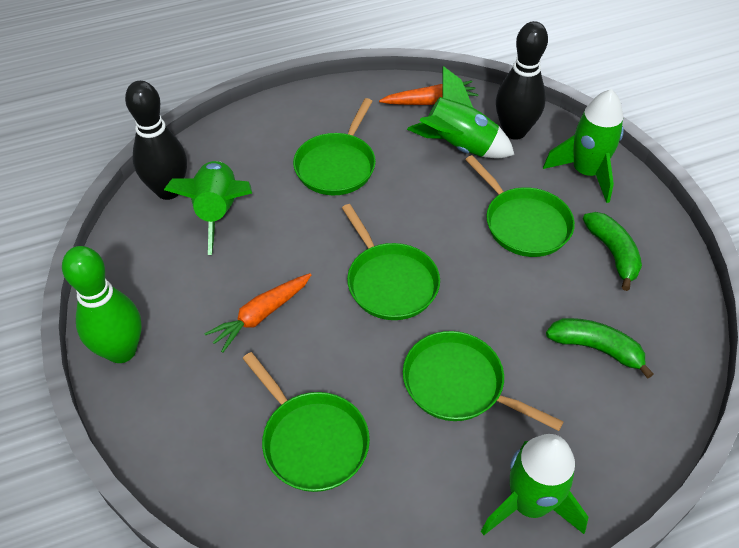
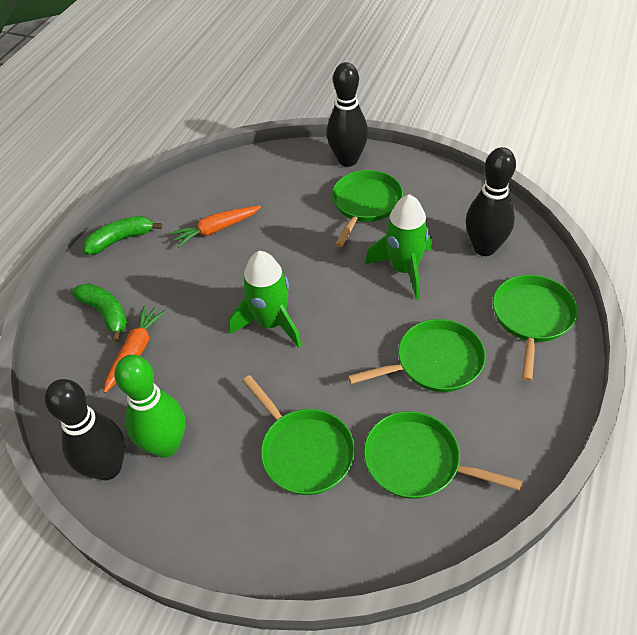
black bowling pin: [125,81,187,200] [496,21,548,140] = 2 -> [44,379,125,480] [327,62,368,167] [466,147,516,256] = 3
green rocket: [164,161,252,255] [407,66,515,158] [481,434,589,535] [543,89,624,203] = 4 -> [229,251,302,348] [365,194,432,299] = 2

